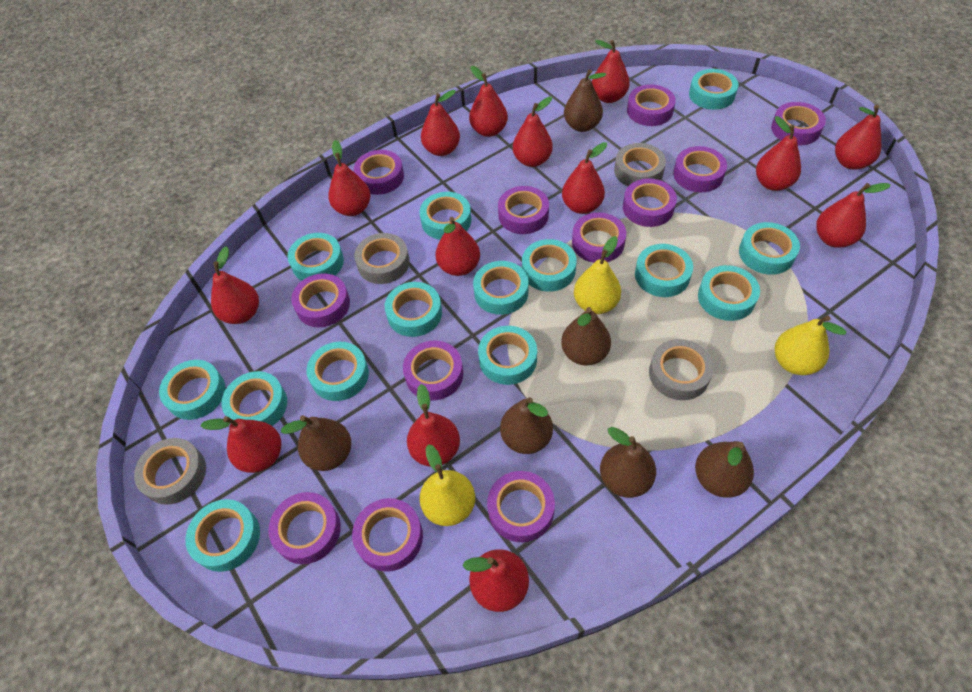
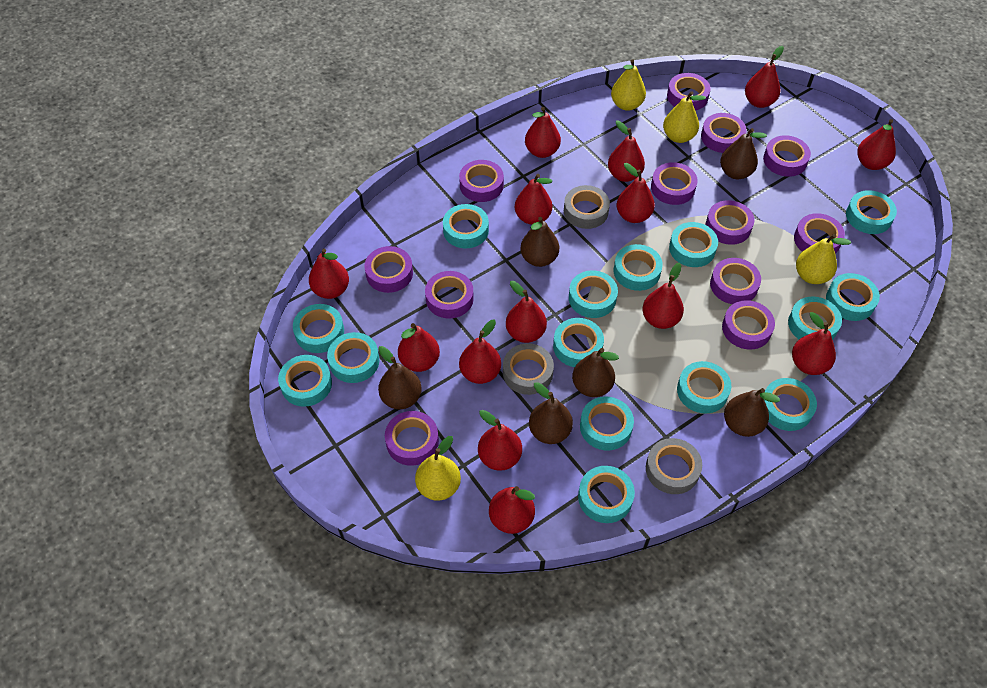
grey tape: [134,438,206,505] [354,233,410,284] [614,143,666,186] [649,339,714,400] = 4 -> [503,343,554,395] [564,185,610,229] [646,438,702,494] = 3
turquoise tape: [159,360,226,420] [185,499,260,572] [222,371,287,426] [288,233,344,281] [306,342,369,401] [385,282,442,337] [419,192,471,240] [473,261,528,315] [478,326,537,385] [522,239,577,292] [635,244,693,297] [689,69,739,110] [698,265,760,321] [739,222,800,275] = 14 -> [278,355,332,407] [293,304,344,353] [327,332,379,383] [443,204,489,248] [553,318,604,367] [569,270,618,318] [578,466,635,523] [580,397,634,451] [614,244,663,291] [669,222,718,267] [677,361,731,414] [764,378,817,431] [788,296,842,340] [826,273,880,321] [846,190,897,234] = 15
yellow pear: [420,444,475,526] [574,236,621,314] [775,316,846,375] = 3 -> [415,436,461,501] [611,59,646,111] [663,91,706,143] [796,234,851,284] = 4

